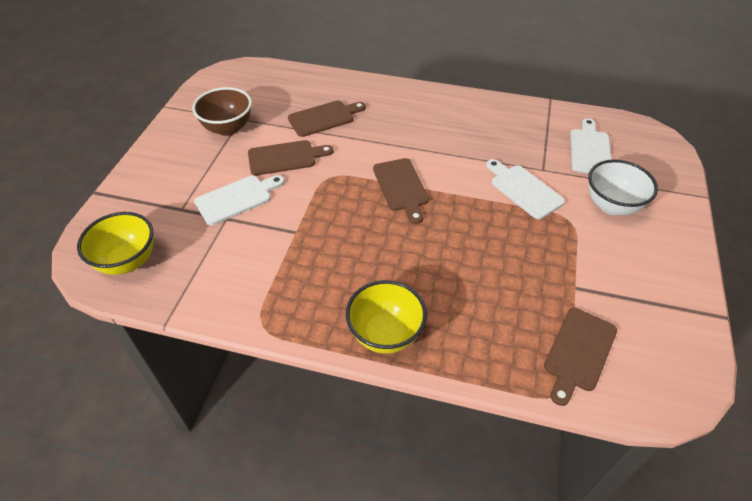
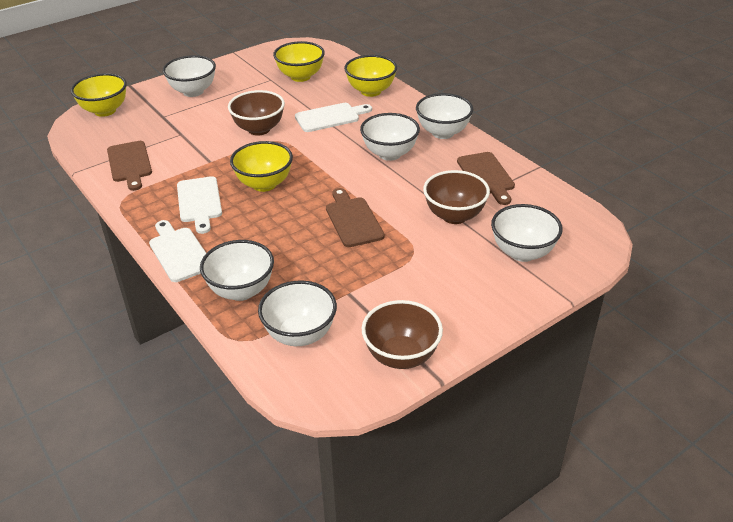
brown bowl: [192,87,252,136] = 1 -> [228,90,285,136] [362,300,443,369] [423,170,490,224] = 3
brown cutting board: [248,140,333,176] [288,100,366,137] [373,158,429,224] [544,308,617,406] = 4 -> [107,141,152,191] [326,188,384,247] [457,152,515,205] = 3
white bowl: [588,159,658,215] = 1 -> [163,55,216,97] [200,240,274,301] [258,280,337,346] [360,113,420,161] [416,93,473,139] [491,204,563,262] = 6
yellow bowl: [77,212,153,275] [346,280,427,354] = 2 -> [71,73,127,117] [230,141,293,192] [273,41,325,82] [344,55,397,97] = 4

